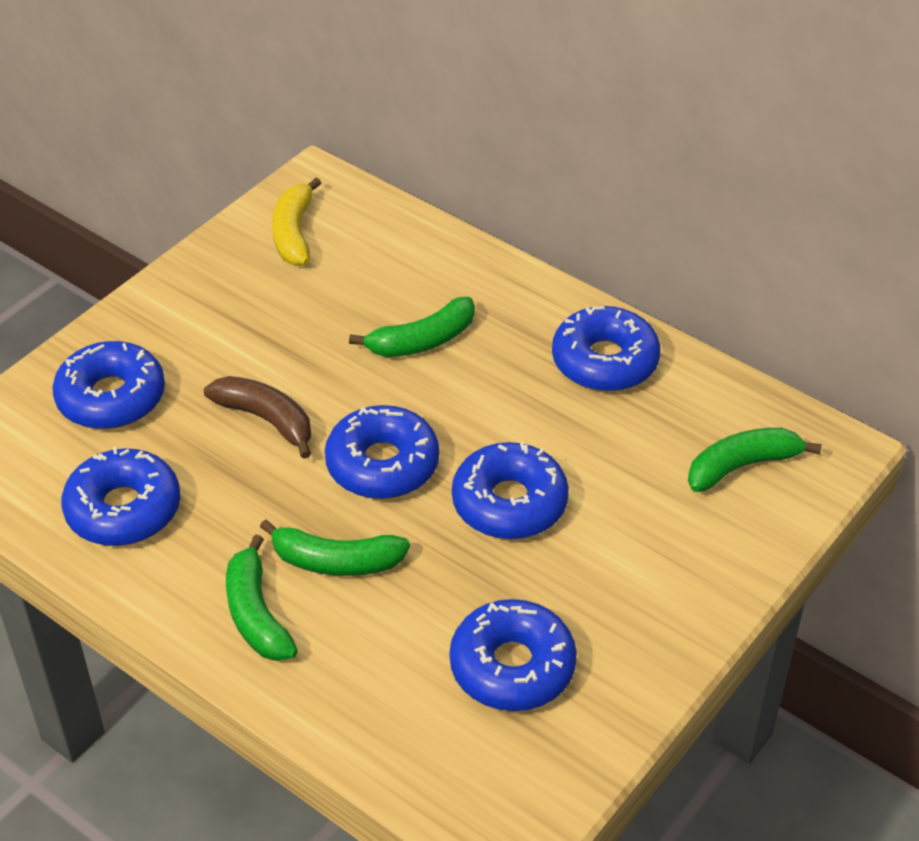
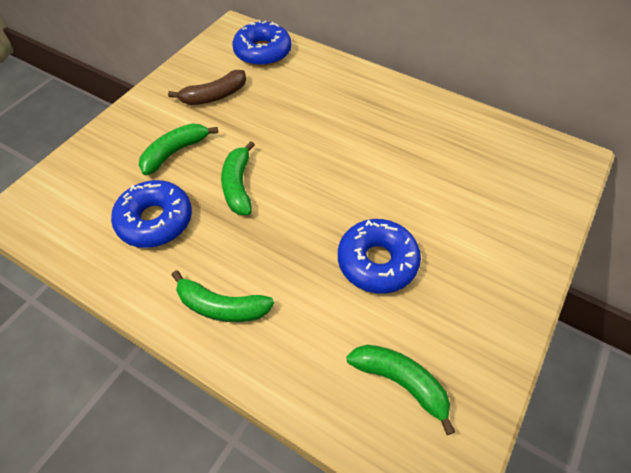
blue donut: [52,341,165,429] [61,446,180,546] [325,405,439,499] [450,599,577,711] [452,442,569,539] [552,306,661,392] = 6 -> [111,180,192,248] [233,20,292,66] [338,219,421,294] = 3
yellow banana: [272,178,321,266] = 1 -> none = 0

